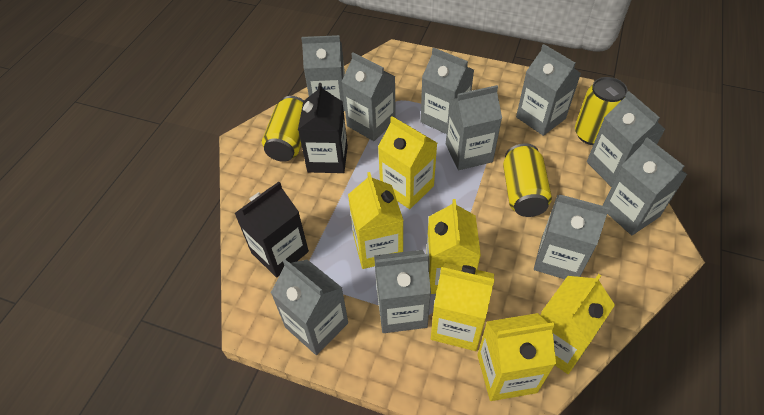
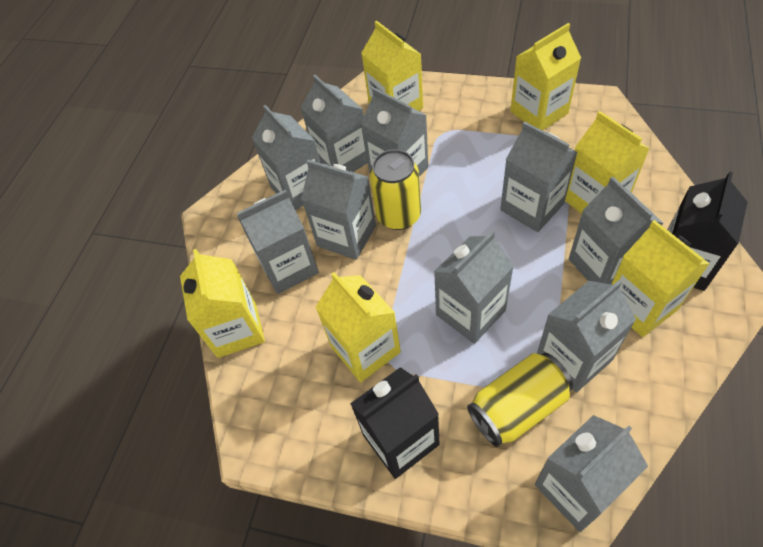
yellow can: [262,96,304,162] [503,143,552,217] [575,77,628,145] = 3 -> [370,149,421,230] [467,353,573,447] = 2

